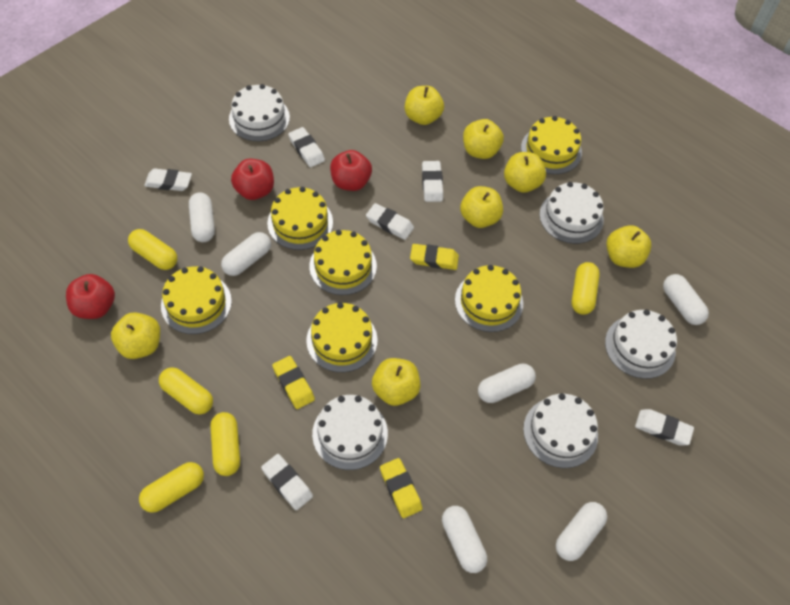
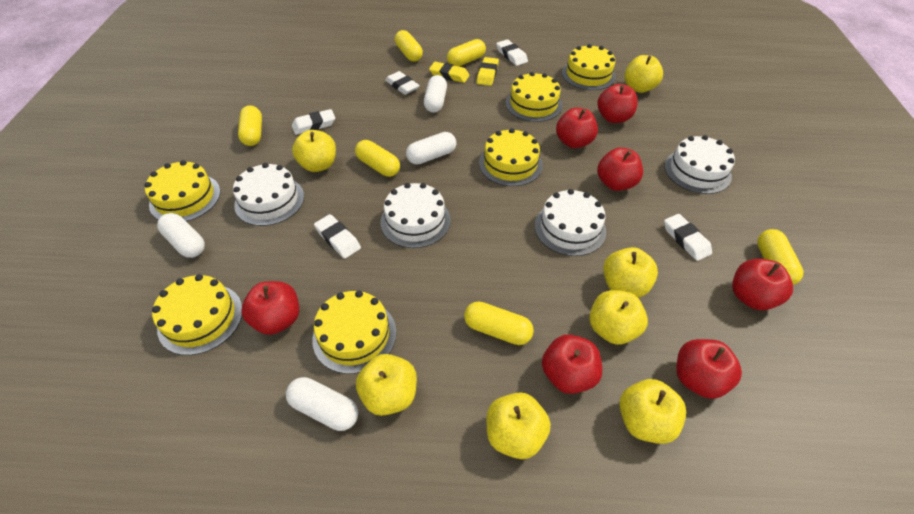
red apple: [66,274,115,319] [231,159,274,200] [330,150,372,191] = 3 -> [241,281,299,335] [542,335,602,394] [556,107,598,148] [597,84,638,123] [597,147,643,191] [676,339,742,399] [732,259,793,310] = 7
white cake: [229,84,290,141] [312,395,388,470] [523,393,598,468] [539,182,604,244] [605,309,677,379] = 5 -> [233,163,304,226] [380,183,451,248] [535,189,606,256] [665,135,735,194] = 4
white capsule: [189,192,215,242] [221,232,271,276] [442,506,487,573] [478,364,536,403] [556,502,607,561] [663,274,709,325] = 6 -> [157,213,205,258] [286,377,358,431] [406,132,456,165] [424,75,447,113] = 4
white eraser: [144,168,192,191] [261,454,313,510] [288,127,325,167] [366,203,414,240] [422,161,443,202] [635,409,694,446] = 6 -> [292,109,335,135] [314,214,361,259] [385,71,420,95] [496,39,528,66] [664,214,712,261] = 5
yellow capsule: [128,229,177,270] [139,462,204,513] [159,367,213,414] [210,412,240,476] [571,262,600,315] = 5 -> [238,105,262,146] [355,140,400,177] [395,30,423,62] [447,39,486,66] [464,301,534,345] [757,229,803,285] = 6
yellow eraser: [272,356,315,409] [380,458,422,518] [410,244,459,270] = 3 -> [429,62,469,83] [477,57,499,86] = 2

